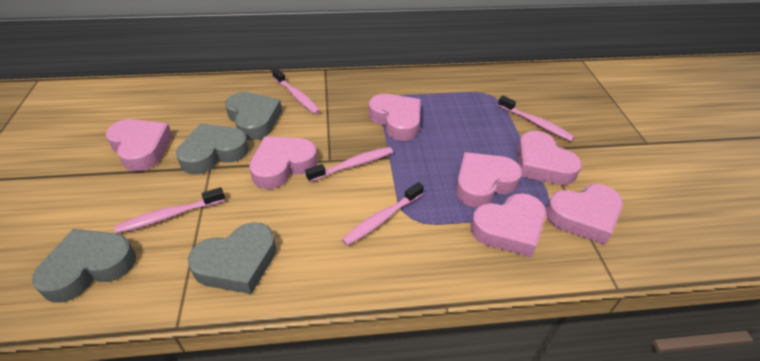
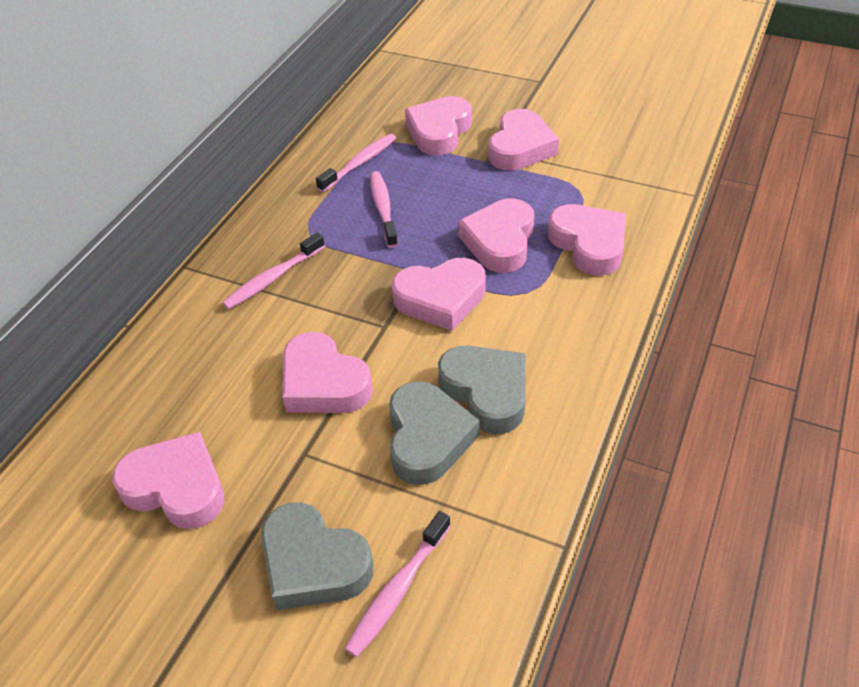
grey heart: [32,229,136,303] [176,123,249,174] [188,222,276,294] [225,92,282,140] = 4 -> [261,502,374,610] [389,381,480,485] [438,345,526,434] = 3
pink toothbrush: [114,187,225,234] [272,68,321,114] [305,147,393,182] [341,182,424,246] [498,96,575,141] = 5 -> [222,233,325,310] [316,134,396,192] [344,511,451,657] [370,171,398,248] = 4

